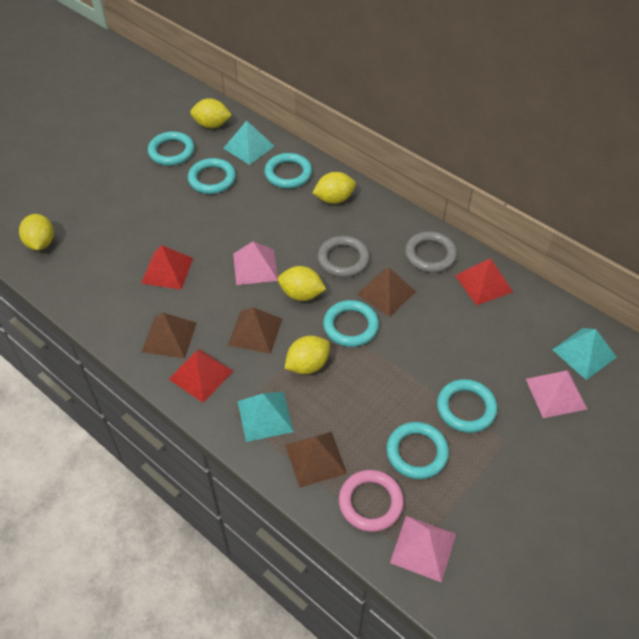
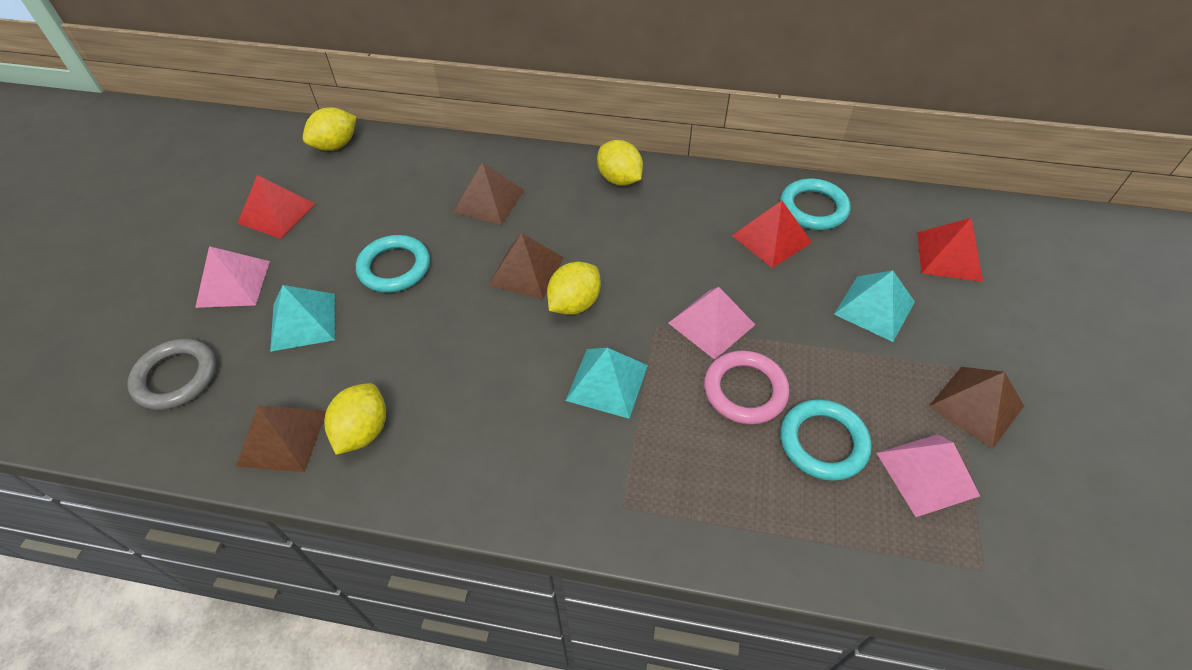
grey ring: [317,236,370,277] [405,231,457,273] = 2 -> [127,339,217,410] = 1
turquoise ring: [148,131,195,166] [188,158,236,194] [264,153,312,189] [323,300,379,347] [386,422,449,479] [437,379,497,433] = 6 -> [356,235,430,293] [780,178,851,230] [780,399,872,481] = 3
yellow lemon: [19,214,54,250] [190,98,232,128] [278,266,326,301] [285,336,330,374] [312,172,356,204] = 5 -> [303,107,357,151] [324,383,386,455] [547,262,601,315] [597,140,643,186] = 4

